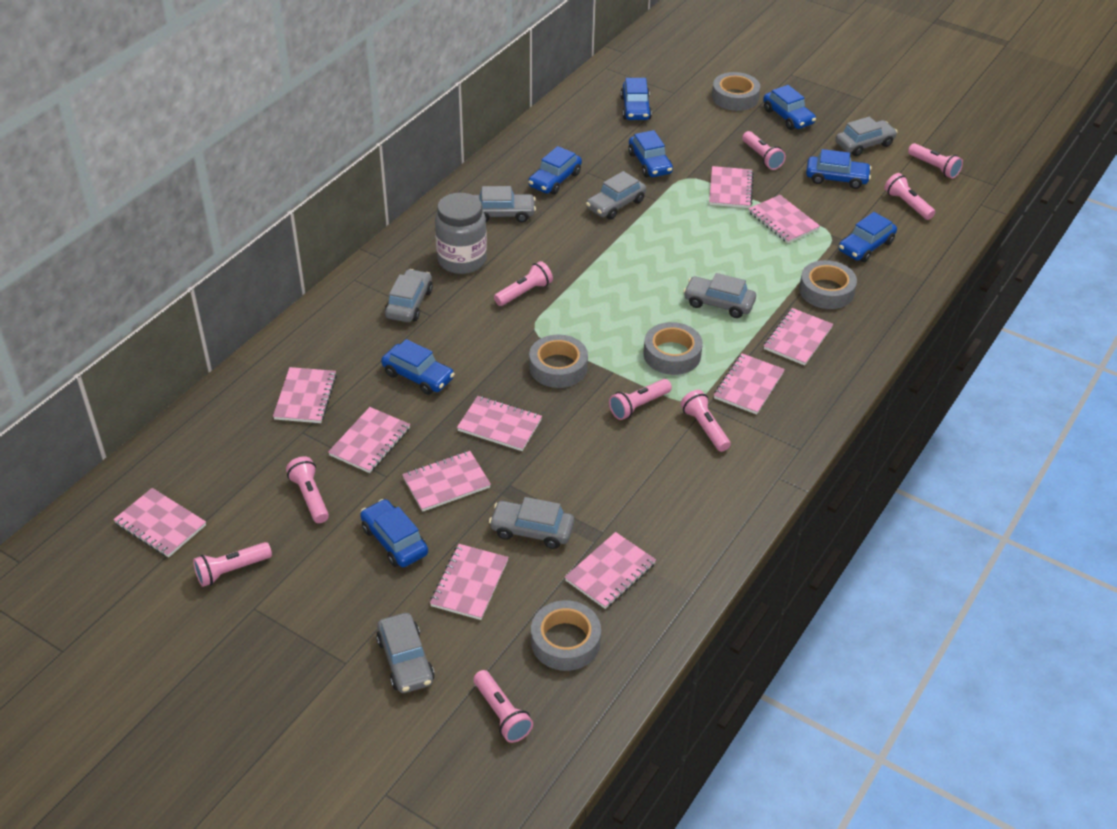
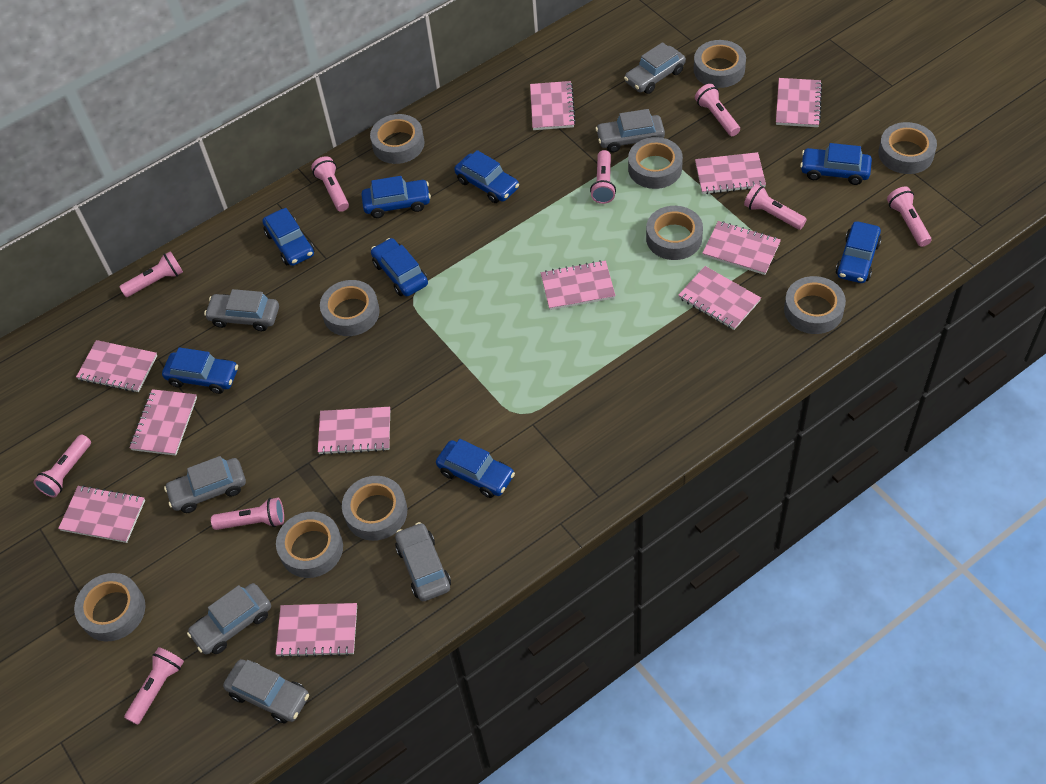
grey jar: [435,193,487,274] = 1 -> none = 0
grey tape: [529,335,588,388] [531,600,601,671] [643,322,703,375] [712,72,760,111] [799,260,857,309] = 5 -> [74,573,145,641] [276,512,343,578] [320,280,380,336] [342,476,407,541] [370,114,424,164] [628,137,683,189] [646,206,703,260] [694,40,746,88] [784,276,846,334] [878,122,937,174] = 10

